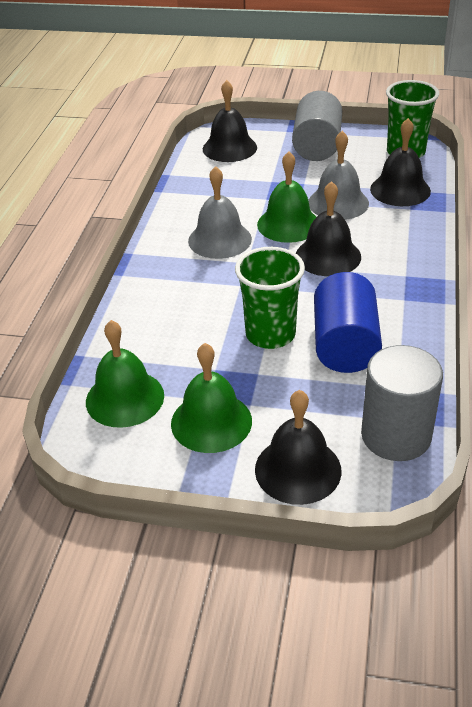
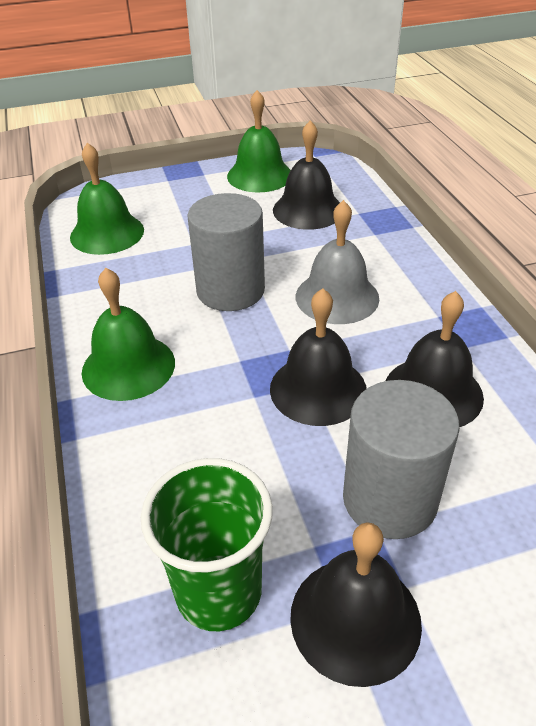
blue cylinder: [314,272,382,373] = 1 -> none = 0
green cup: [235,247,305,349] [386,80,439,158] = 2 -> [141,458,273,631] = 1
grey bell: [188,166,252,259] [308,131,369,220] = 2 -> [296,200,379,324] = 1

